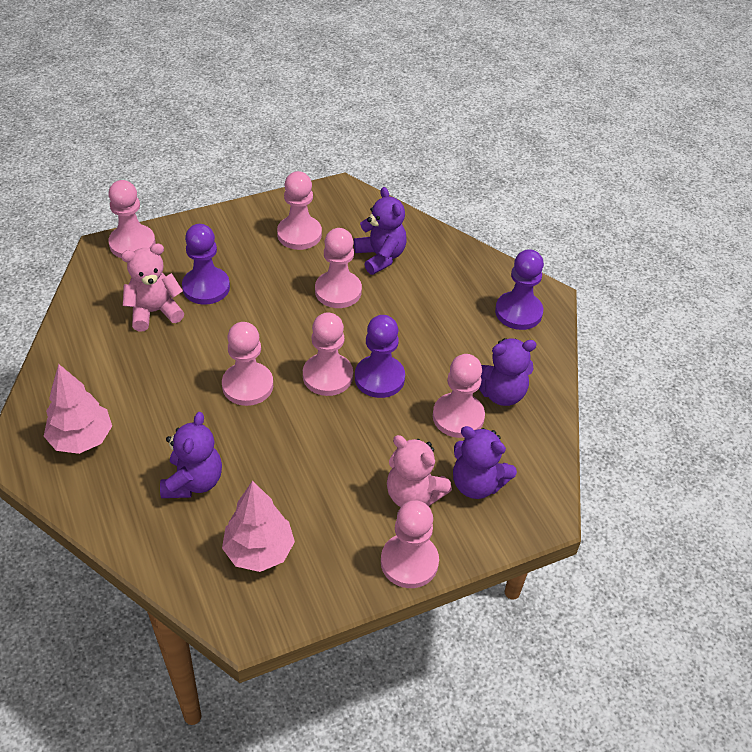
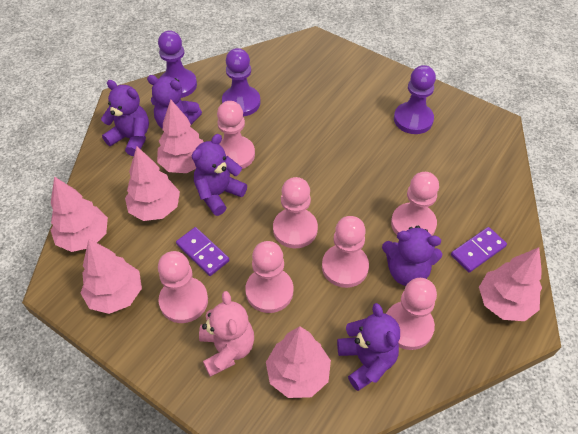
pink teddy bear: [121,244,184,332] [387,435,452,507] = 2 -> [199,291,254,377] = 1
pink tree: [44,364,112,454] [222,481,295,572] = 2 -> [51,176,108,252] [81,239,142,314] [125,147,180,221] [157,99,204,173] [266,326,331,398] [479,247,542,321] = 6
purple domino: none = 0 -> [176,227,229,276] [451,227,507,273] = 2
purple teddy bear: [160,412,222,498] [354,187,407,275] [453,426,517,499] [479,338,537,406] = 4 -> [101,80,149,156] [147,75,202,129] [192,134,247,216] [337,303,400,391] [382,226,442,286] = 5

